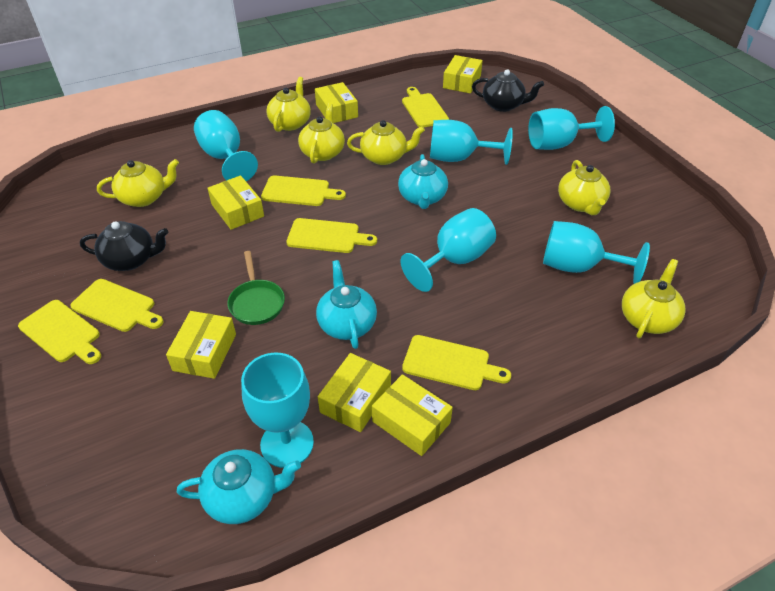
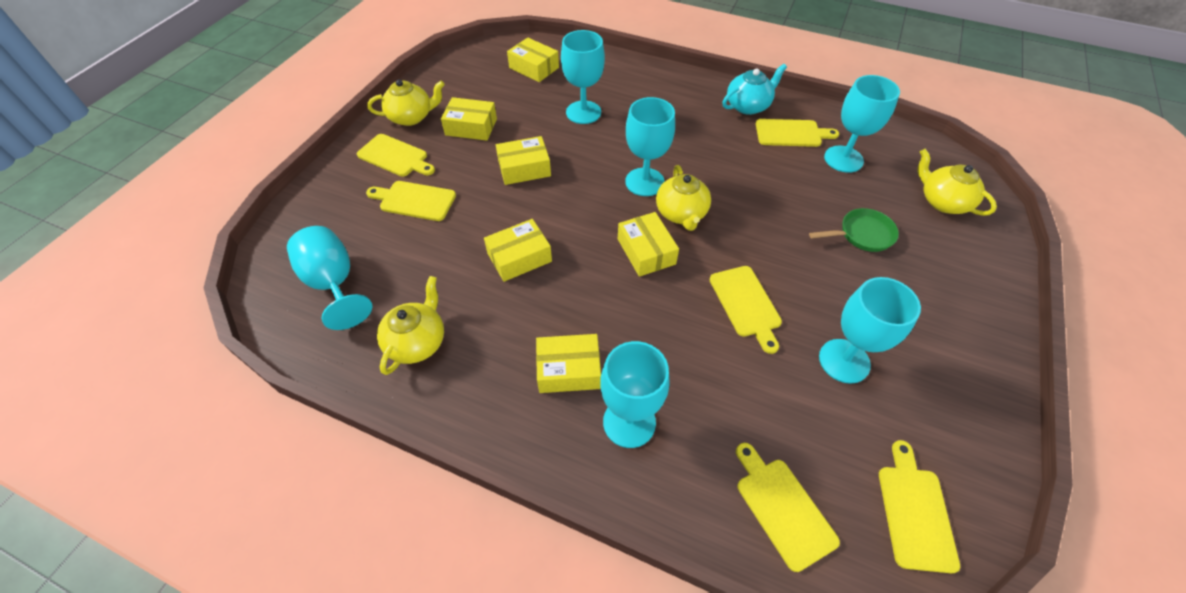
black teapot: [80,221,168,271] [472,70,544,112] = 2 -> none = 0
turquoise teapot: [177,449,301,524] [316,260,377,349] [398,154,448,209] = 3 -> [723,64,787,115] = 1
yellow teapot: [97,159,179,207] [266,77,311,132] [298,103,345,164] [347,120,425,165] [558,160,610,215] [622,259,686,338] = 6 -> [367,79,445,126] [377,276,444,375] [656,165,711,231] [917,149,997,216] = 4

